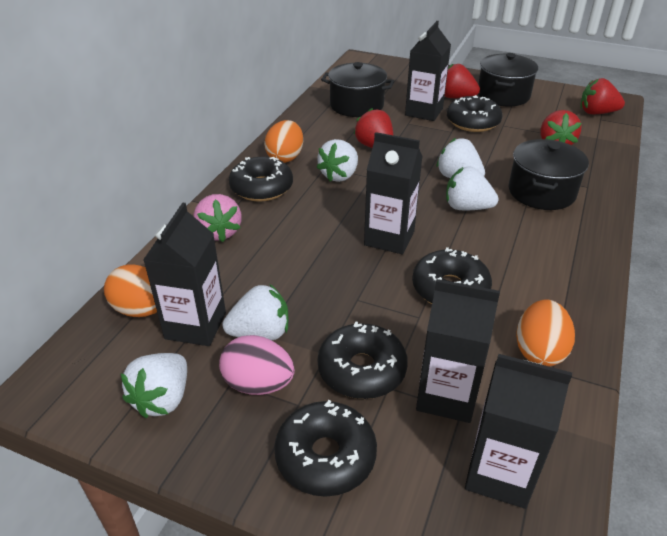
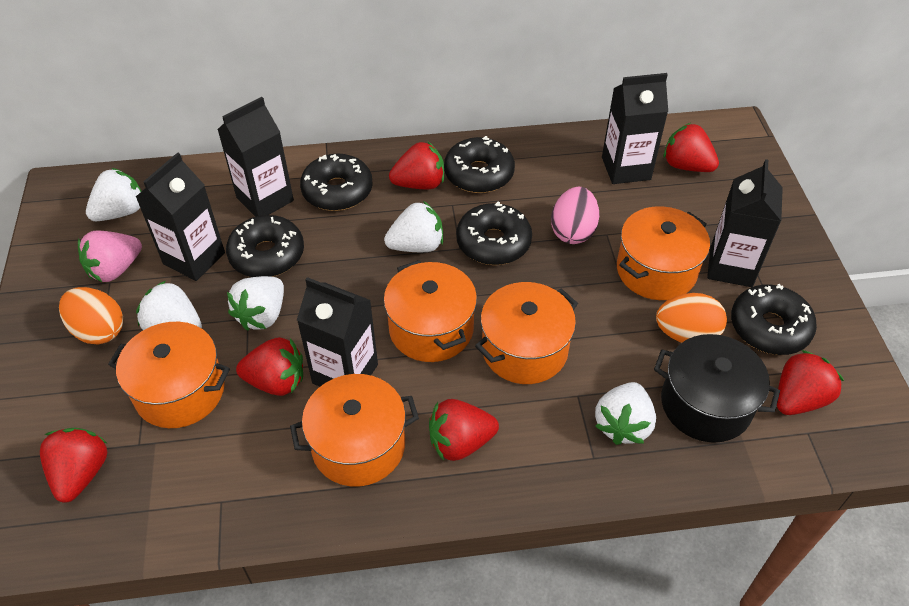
black pot: [321,62,394,117] [478,53,538,106] [508,139,589,210] = 3 -> [654,334,780,443] = 1
orange egg: [104,264,157,317] [264,120,303,163] [516,299,575,366] = 3 -> [59,287,123,345] [656,293,727,343] = 2
orange pot: none = 0 -> [108,322,230,428] [290,374,419,487] [384,260,477,362] [475,282,578,384] [617,206,710,300] = 5
red strawberry: [354,108,394,148] [445,63,480,98] [540,110,581,145] [580,78,625,114] = 4 -> [40,428,107,503] [236,337,303,396] [389,142,444,189] [429,399,499,461] [664,123,719,172] [777,350,844,415] = 6

